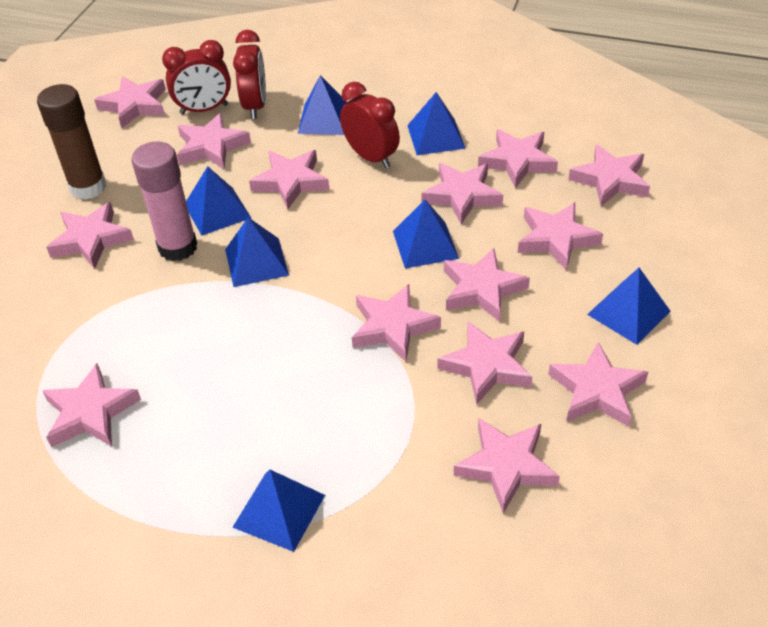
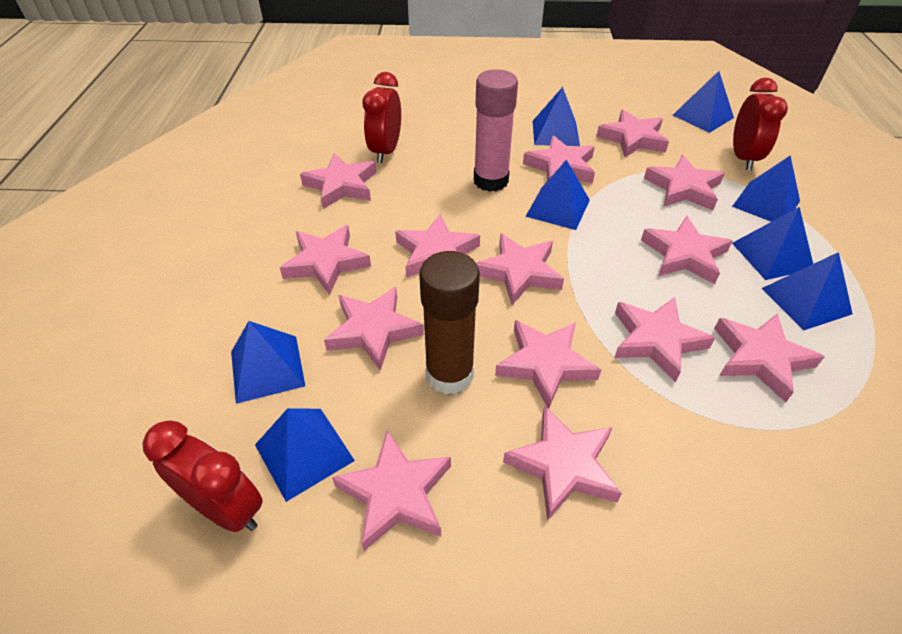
blue pyramid: [186,166,251,236] [225,217,289,287] [233,470,325,552] [298,75,347,135] [393,200,459,268] [407,92,466,155] [587,268,671,345] = 7 -> [231,321,305,404] [255,408,355,502] [525,160,590,230] [533,87,580,146] [673,71,734,133] [732,155,800,222] [732,207,813,280] [762,252,853,330] = 8

